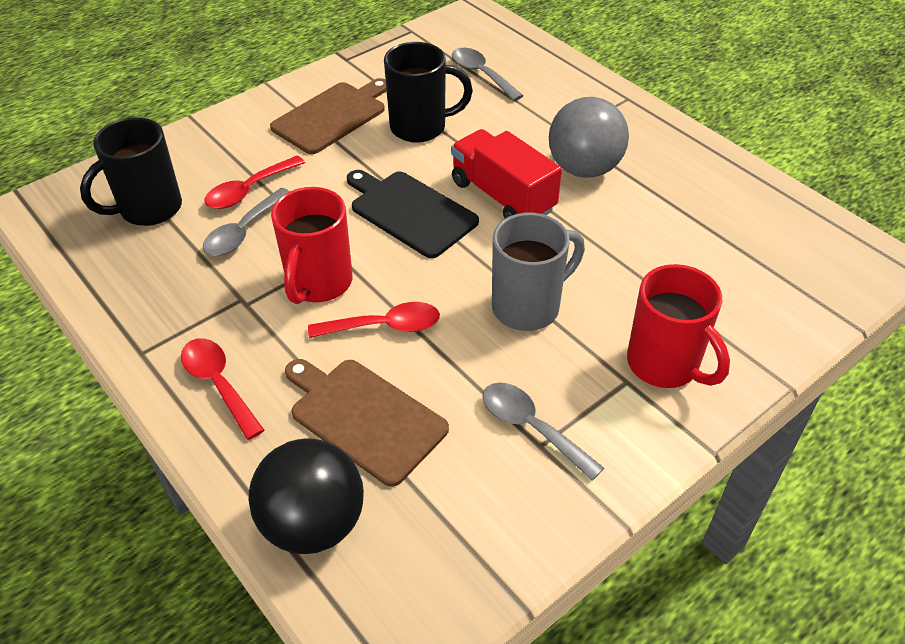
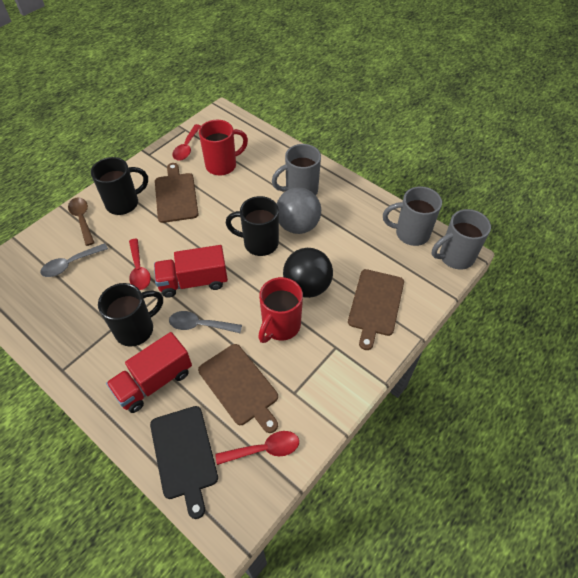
black mug: [80,117,182,226] [384,42,473,143] = 2 -> [91,157,148,215] [98,283,163,347] [226,196,279,256] = 3
brown cutting board: [270,78,387,154] [285,359,449,487] = 2 -> [155,163,199,223] [198,344,278,433] [348,269,404,350] = 3
brown spoon: none = 0 -> [68,197,95,246] = 1
grey mug: [492,213,585,331] = 1 -> [272,144,321,195] [383,186,442,246] [432,209,491,270] = 3
grey spoon: [203,188,290,256] [452,48,524,101] [483,383,604,481] = 3 -> [40,243,108,277] [169,311,242,333] = 2
red truck: [451,129,562,219] = 1 -> [106,332,192,413] [154,245,228,298] = 2

